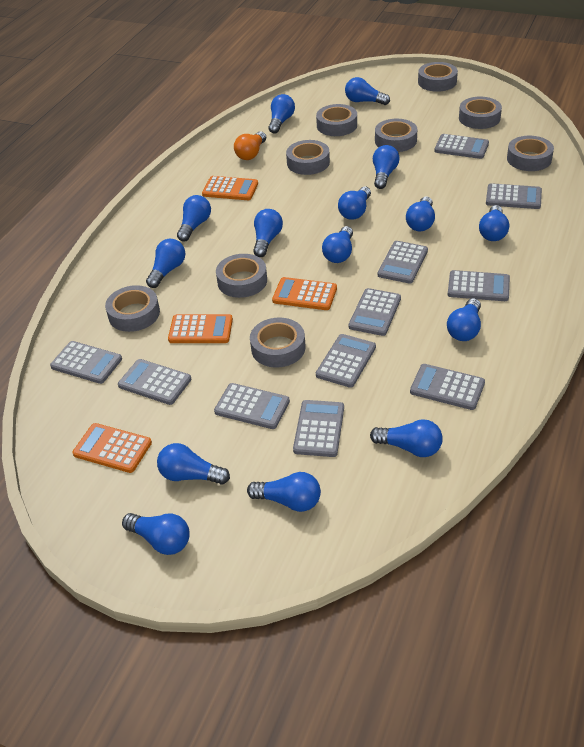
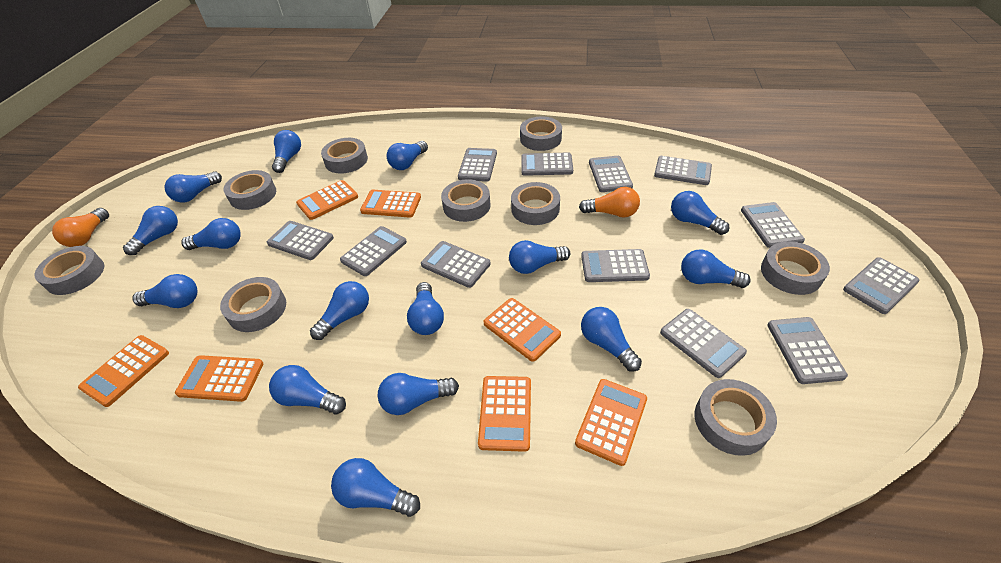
grey calculator: [50,341,122,384] [118,359,191,405] [214,383,290,429] [293,400,344,457] [316,334,376,388] [349,288,401,336] [378,241,428,284] [410,364,485,410] [434,134,489,159] [448,270,510,301] [486,183,542,209] = 11 -> [267,221,334,260] [340,226,407,276] [421,241,491,288] [458,148,497,182] [521,152,573,176] [581,249,650,282] [589,156,633,192] [654,156,712,185] [660,309,747,378] [741,202,805,248] [767,317,848,384] [843,257,920,314] = 12
orange calculator: [72,423,152,473] [168,314,233,343] [202,176,258,200] [272,277,337,310] = 4 -> [78,335,169,407] [175,355,263,402] [296,180,358,220] [360,190,421,218] [478,376,531,452] [483,298,561,362] [575,379,647,466] = 7
orange light bulb: [234,131,266,160] = 1 -> [52,208,109,247] [579,187,640,218] = 2

